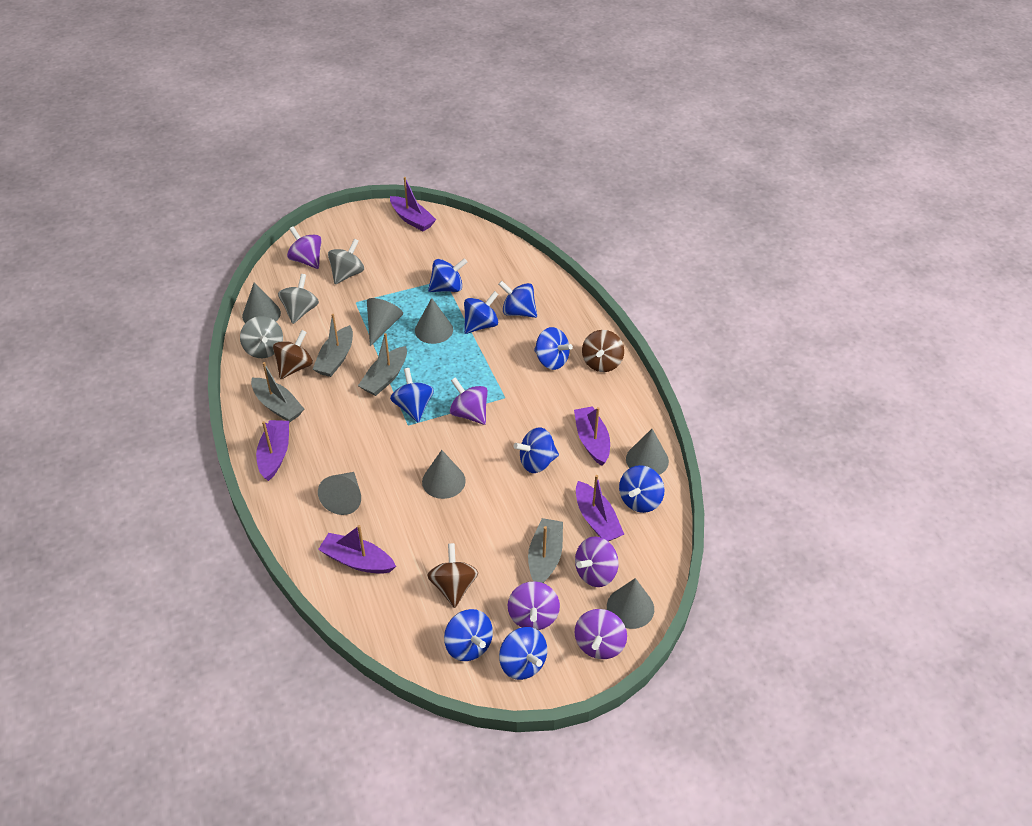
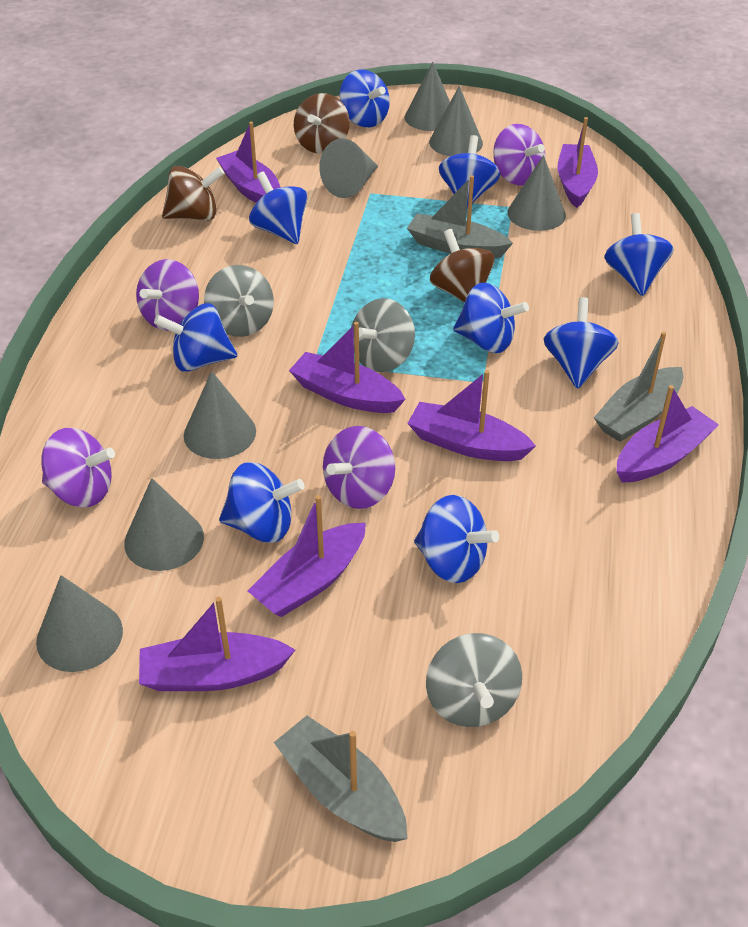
grey boat: [251,362,304,423] [313,314,353,377] [358,333,407,396] [528,518,563,583] = 4 -> [274,716,408,842] [407,175,513,258] [594,331,683,442] = 3
purple boat: [256,420,289,481] [318,525,396,574] [390,177,436,231] [574,406,610,466] [576,475,625,541] = 5 -> [139,597,295,691] [216,122,281,203] [248,495,366,617] [289,322,406,413] [407,370,536,461] [558,117,598,208] [616,385,719,483] = 7
purple spinning top: [287,226,322,269] [450,377,488,425] [508,581,560,630] [574,609,627,659] [575,536,619,587] = 5 -> [41,428,115,507] [136,259,199,331] [323,426,395,509] [493,124,545,186] = 4

